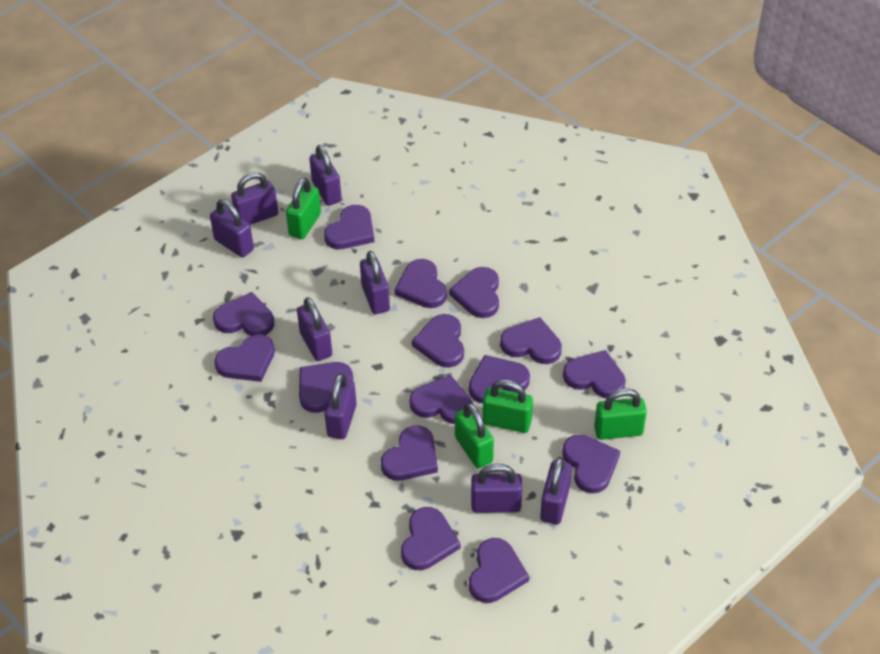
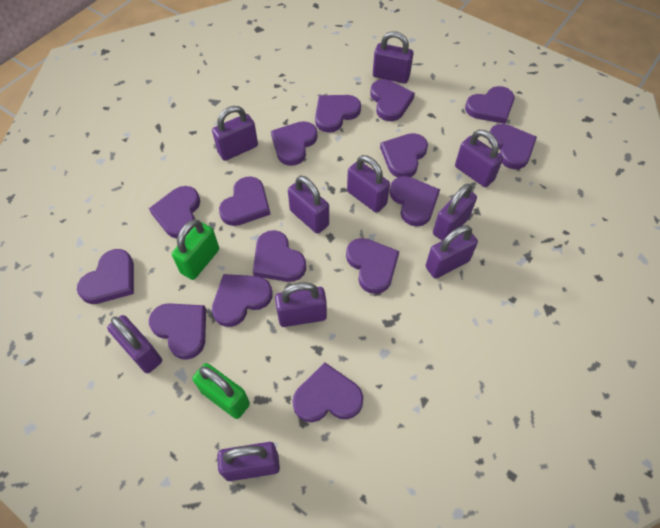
green padlock: [286,177,321,239] [455,403,494,468] [483,379,533,433] [594,388,647,440] = 4 -> [172,219,219,280] [192,363,250,419] = 2
purple padlock: [210,199,254,258] [231,172,278,225] [297,297,332,361] [309,145,342,206] [325,373,357,439] [360,251,390,314] [471,464,522,513] [540,457,572,525] = 8 -> [107,315,162,373] [212,106,258,161] [217,442,280,481] [275,282,327,327] [288,176,329,234] [347,155,390,213] [373,31,414,84] [425,225,478,279] [433,184,477,241] [455,130,503,187] = 10

